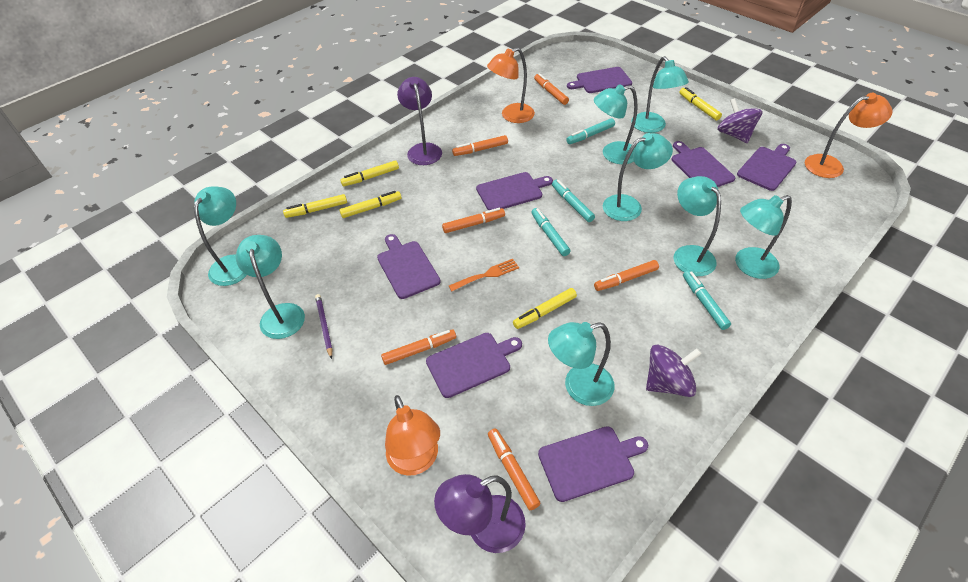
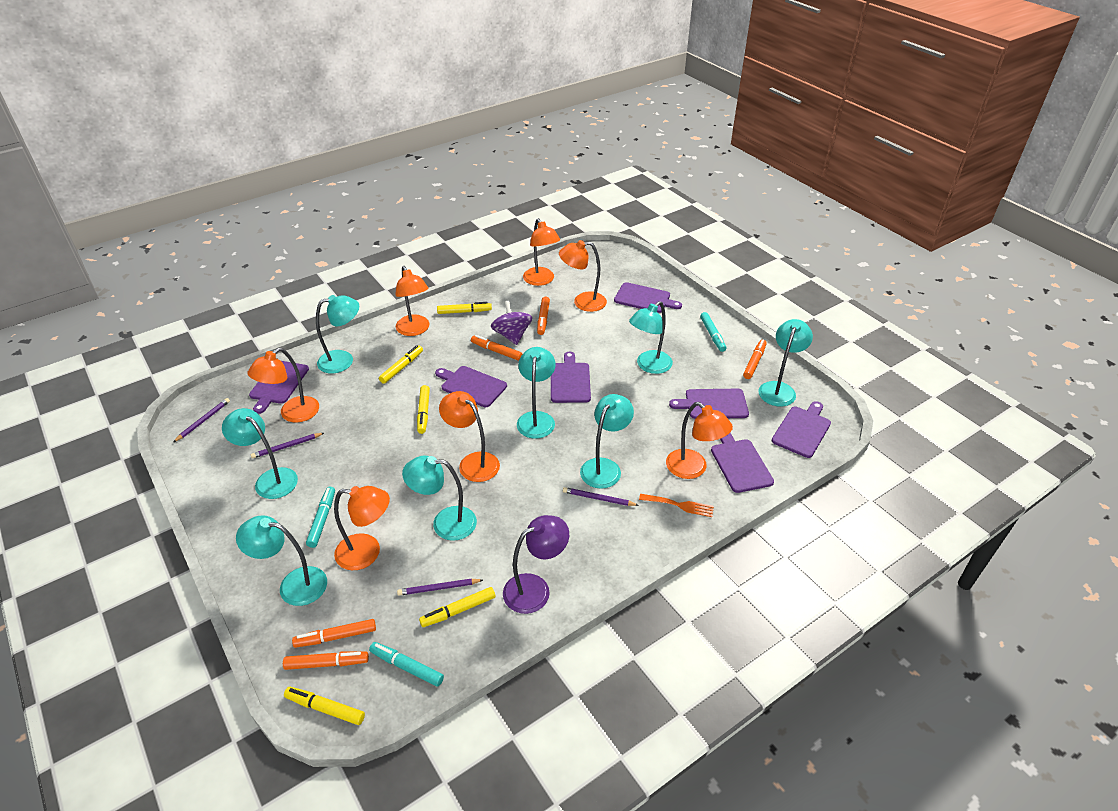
orange lamp: [385,395,440,476] [487,47,535,123] [805,93,892,178] = 3 -> [248,348,319,423] [334,486,390,570] [395,266,429,336] [439,391,500,482] [523,218,560,286] [559,240,607,312] [666,402,733,479] = 7
orange marker: [381,329,456,365] [442,208,505,233] [452,135,508,156] [488,428,541,510] [534,73,569,105] [594,260,659,291] = 6 -> [283,651,369,670] [292,619,376,648] [471,335,522,361] [537,297,550,335] [743,339,767,379] = 5
purple lamp: [397,77,442,165] [434,474,526,553] = 2 -> [503,515,569,614] = 1
purple pencil: [315,294,333,359] = 1 -> [174,398,230,442] [251,433,324,458] [397,579,483,596] [563,487,638,506] = 4
purple spinning top: [646,345,702,397] [717,98,763,143] = 2 -> [491,301,532,345] = 1
turquoise marker: [531,208,570,256] [552,180,595,222] [566,118,615,144] [683,270,731,330] = 4 -> [306,487,335,548] [369,642,444,686] [700,312,726,352] = 3

